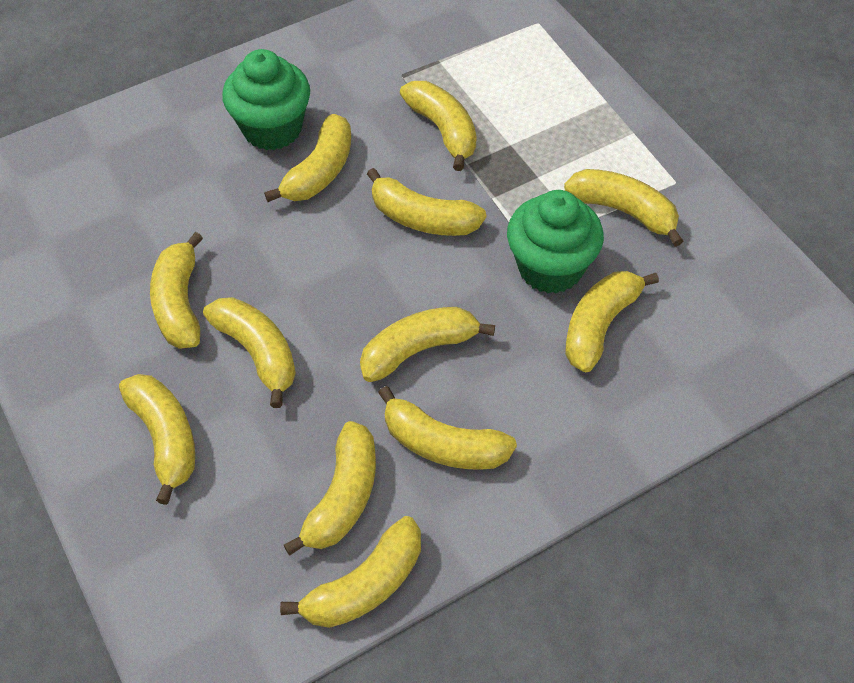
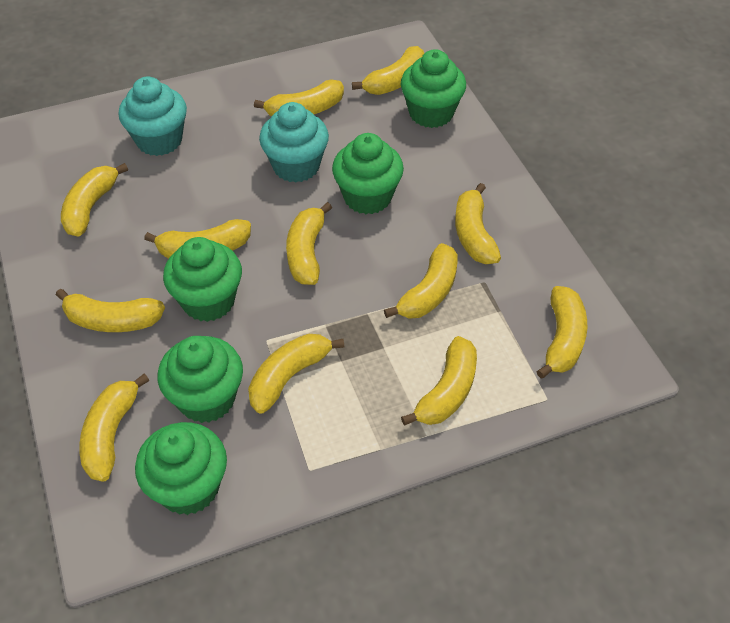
green cupcake: [222,49,310,150] [507,190,604,294] = 2 -> [135,422,227,515] [158,336,243,423] [163,237,242,322] [332,133,404,214] [401,49,466,128] = 5
turquoise cupcake: none = 0 -> [118,76,187,156] [259,102,329,183] = 2

